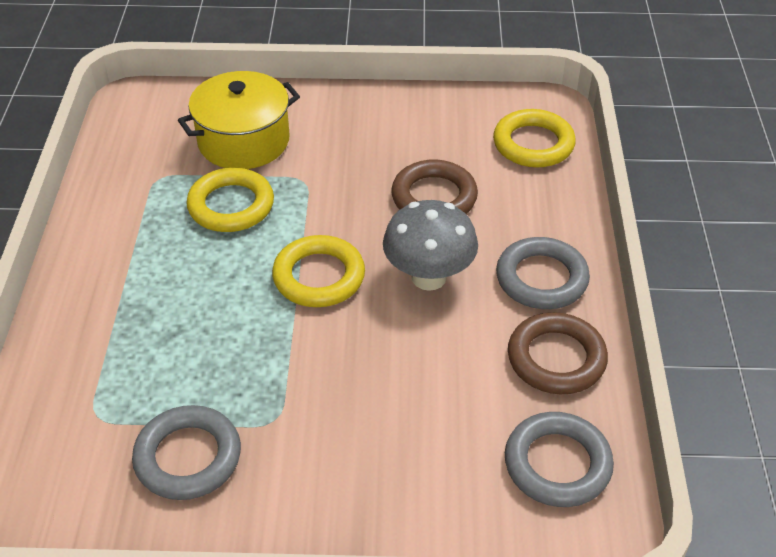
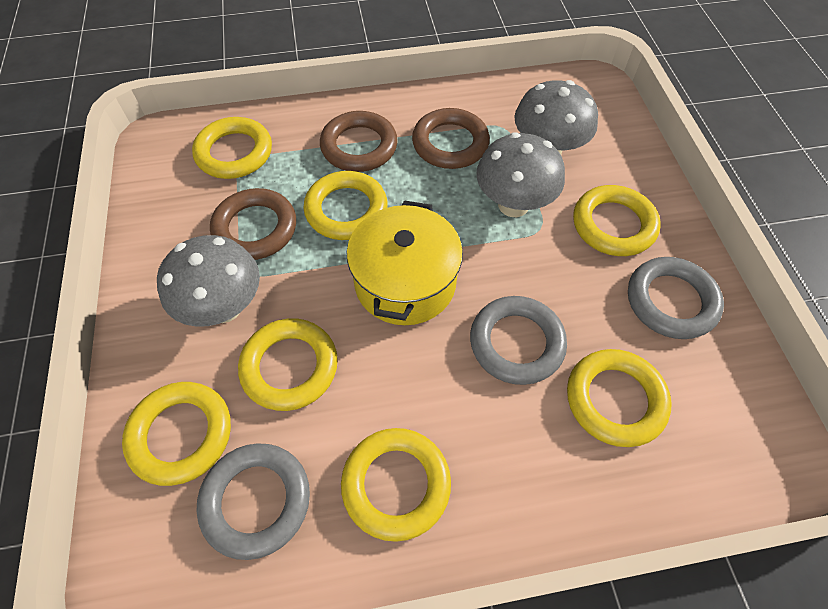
brown ring: [391,160,478,214] [508,312,608,394] = 2 -> [210,188,296,260] [320,111,398,172] [412,108,490,169] = 3
grey mushroom: [383,200,478,291] = 1 -> [157,235,260,327] [476,132,565,217] [514,80,598,154] = 3
yellow ring: [186,167,274,232] [272,235,365,307] [493,109,576,167] = 3 -> [122,382,231,486] [192,117,272,179] [238,318,338,411] [303,171,387,240] [341,428,451,542] [567,349,672,447] [573,185,660,256] = 7

